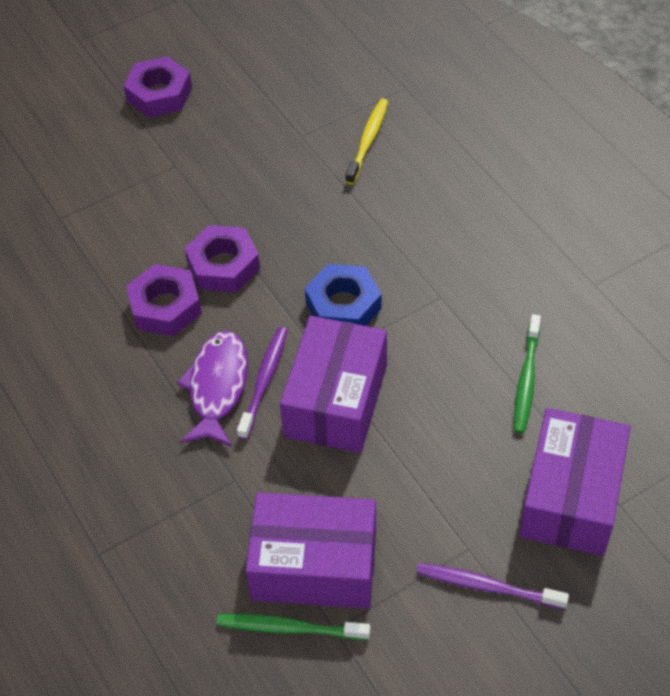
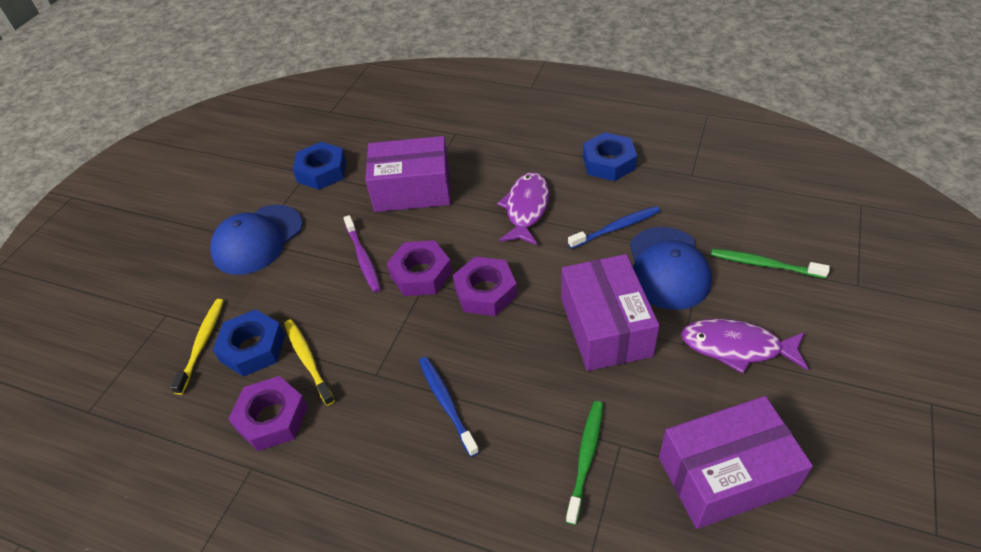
blue cap: none = 0 -> [210,205,303,275] [630,227,712,310] = 2
blue nut: [305,264,382,326] = 1 -> [213,309,285,377] [293,142,347,190] [583,132,637,181] = 3
blue toothbrush: none = 0 -> [419,357,479,457] [568,206,660,249] = 2
purple fish: [177,331,248,447] = 1 -> [497,172,550,245] [681,318,808,374] = 2
purple toothbrush: [237,327,288,440] [416,563,569,609] = 2 -> [344,215,381,293] = 1
yellow toothbrush: [345,99,388,185] = 1 -> [170,299,224,395] [284,319,335,406] = 2

